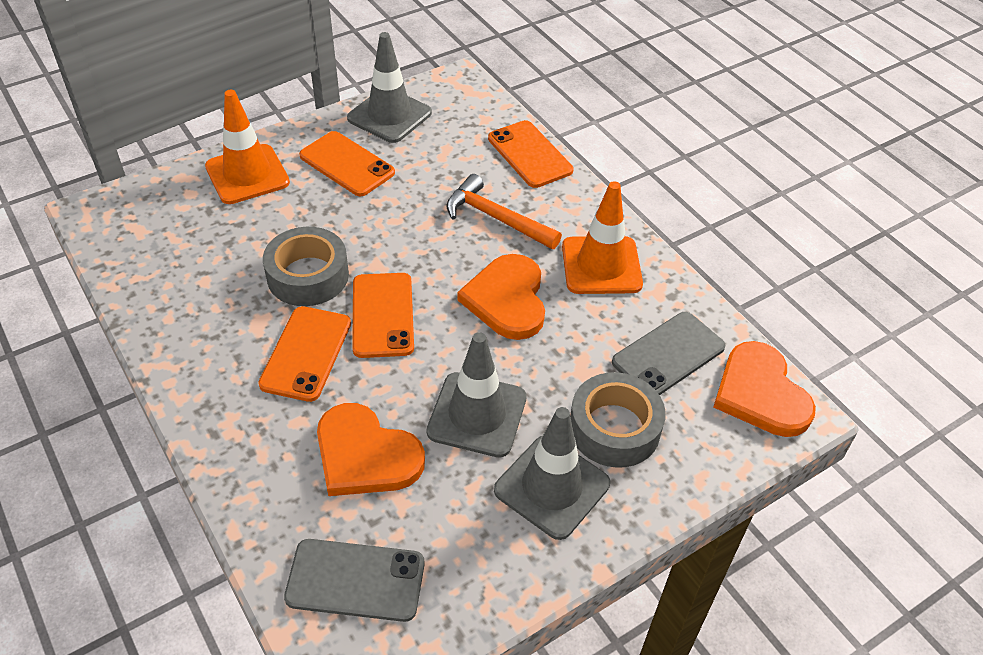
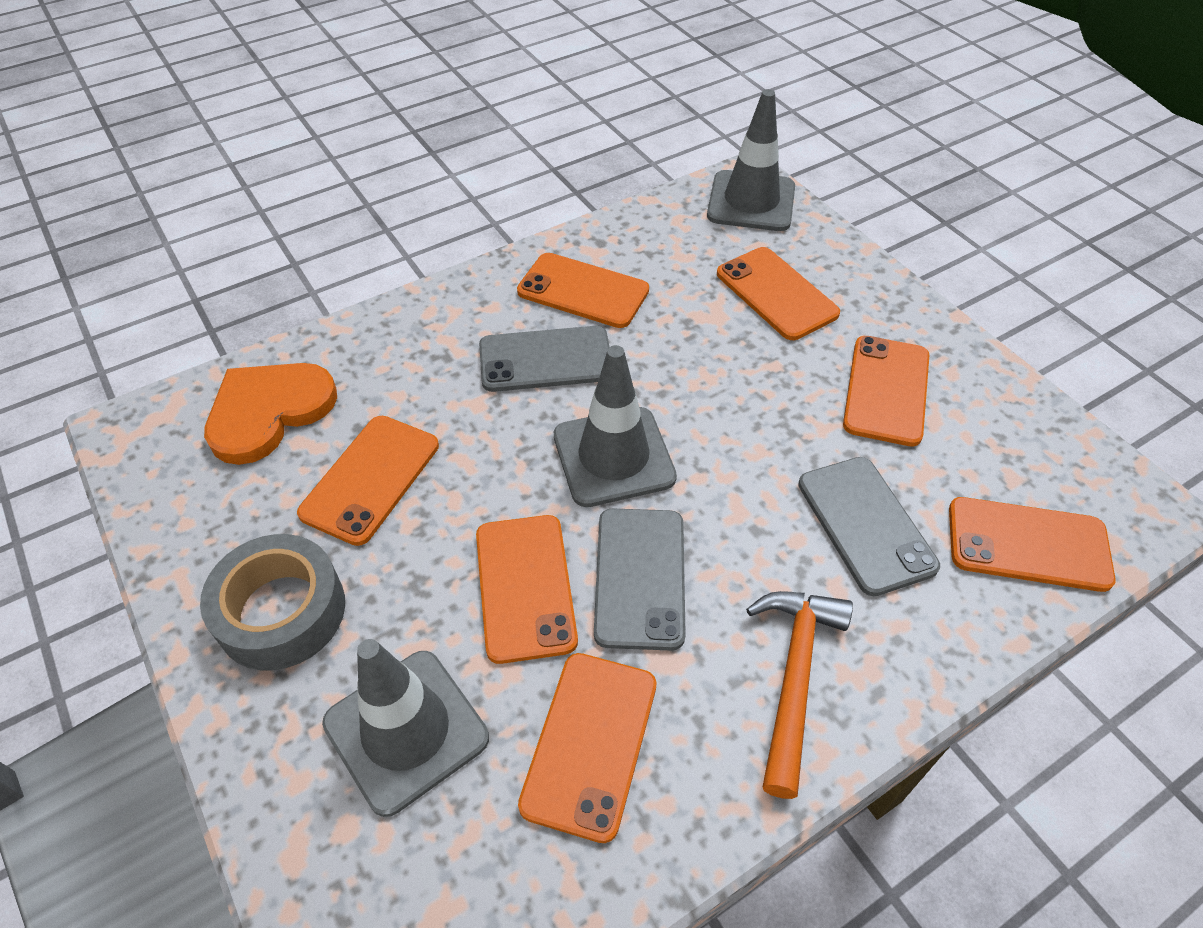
grey phone: [284,539,425,622] [612,312,725,395] = 2 -> [479,326,609,392] [594,508,686,651] [798,457,940,596] = 3
grey tape: [263,227,349,306] [570,372,666,468] = 2 -> [200,534,345,670] = 1
orange heart: [317,403,425,496] [457,254,545,340] [713,341,816,437] = 3 -> [204,363,337,465] = 1
orange phone: [258,306,351,402] [299,131,395,197] [352,273,414,358] [488,120,574,188] = 4 -> [297,416,439,546] [476,515,578,664] [517,253,649,328] [518,653,656,843] [717,247,840,340] [843,336,929,446] [949,497,1116,592] = 7
orange traffic cone: [205,90,290,204] [562,181,643,294] = 2 -> none = 0

